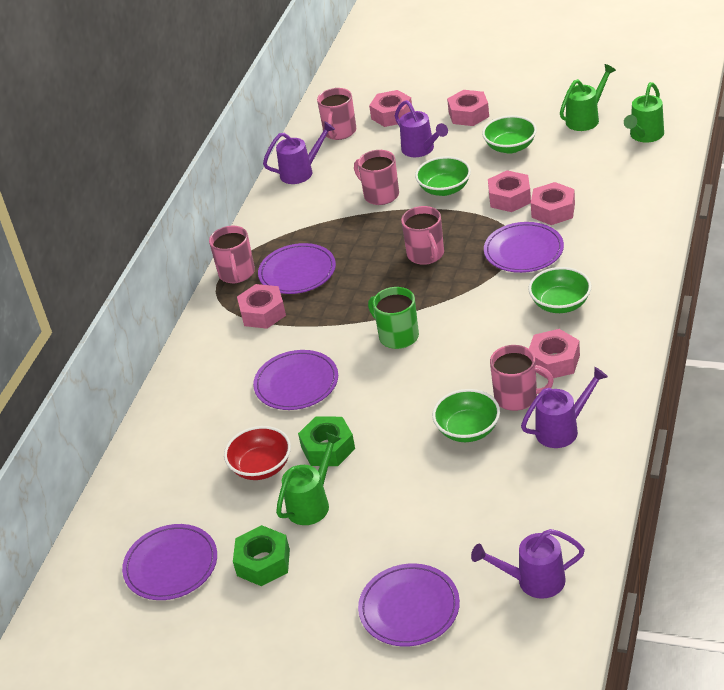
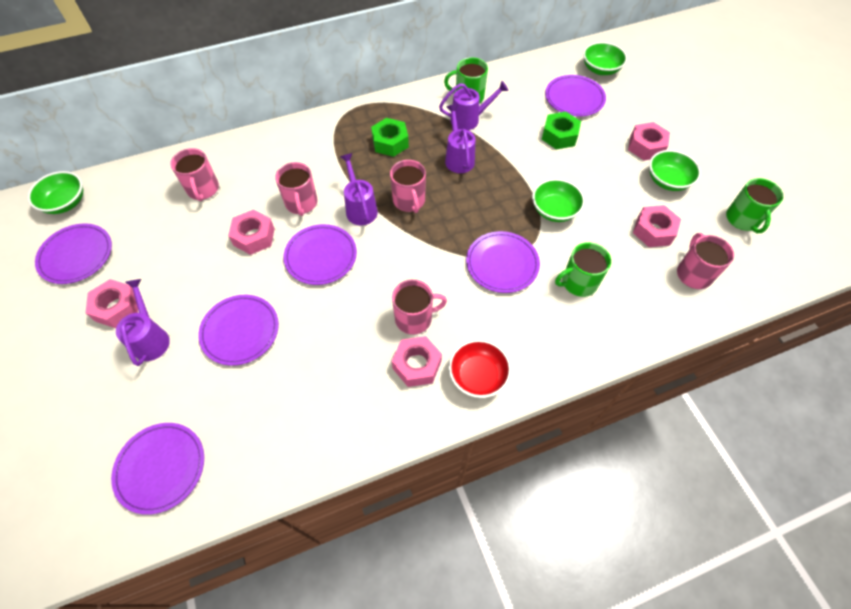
green mug: [368,287,419,349] = 1 -> [444,57,488,104] [555,242,611,297] [726,178,783,233] = 3
green watering can: [276,432,342,525] [560,64,616,131] [624,82,664,143] = 3 -> none = 0
pink nut: [237,284,286,329] [369,90,412,127] [447,90,489,126] [488,170,531,212] [529,329,580,379] [531,182,575,225] = 6 -> [85,279,138,328] [228,209,275,255] [392,336,442,387] [628,122,670,161] [633,205,681,247] = 5
purple plate: [122,524,217,600] [253,350,338,410] [258,243,336,294] [358,563,460,647] [484,222,564,273] = 5 -> [35,223,112,284] [111,423,204,515] [198,295,279,366] [283,224,357,285] [466,231,540,293] [545,75,606,117] = 6

